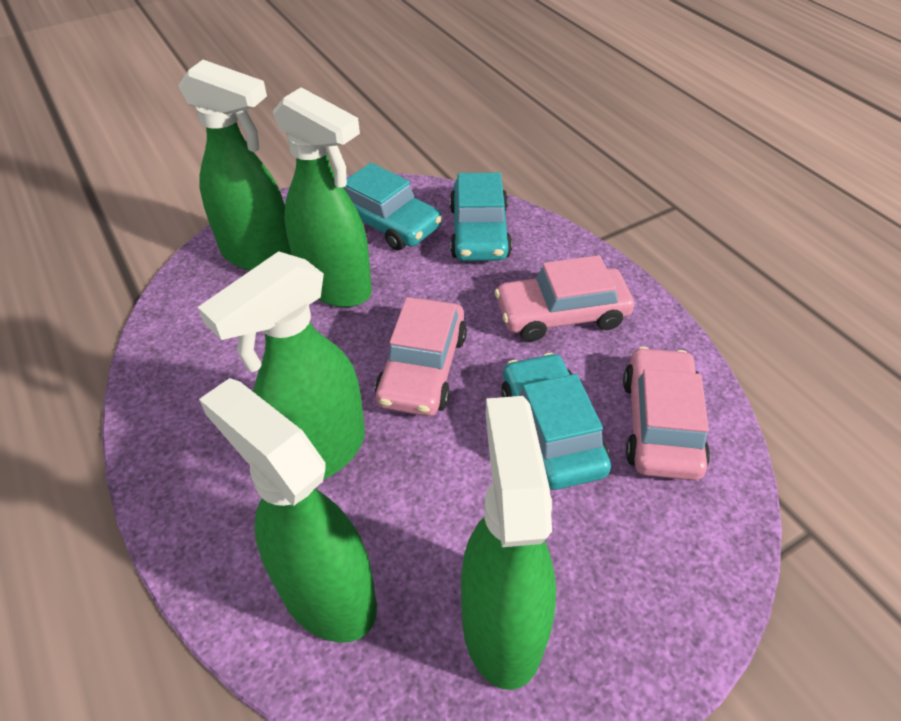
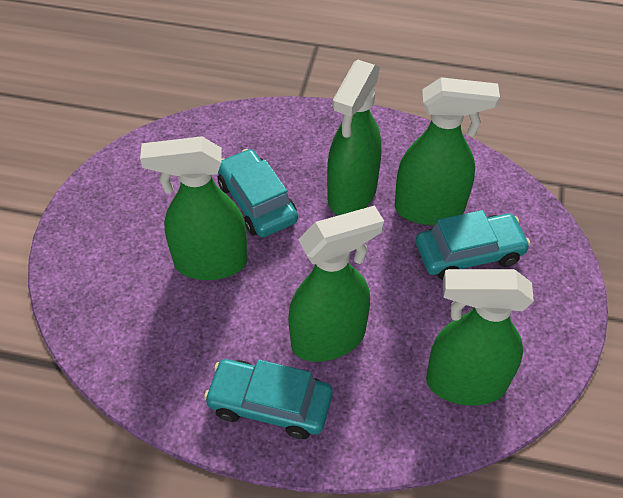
pink car: [375,297,467,416] [495,255,634,341] [623,347,710,480] = 3 -> none = 0

